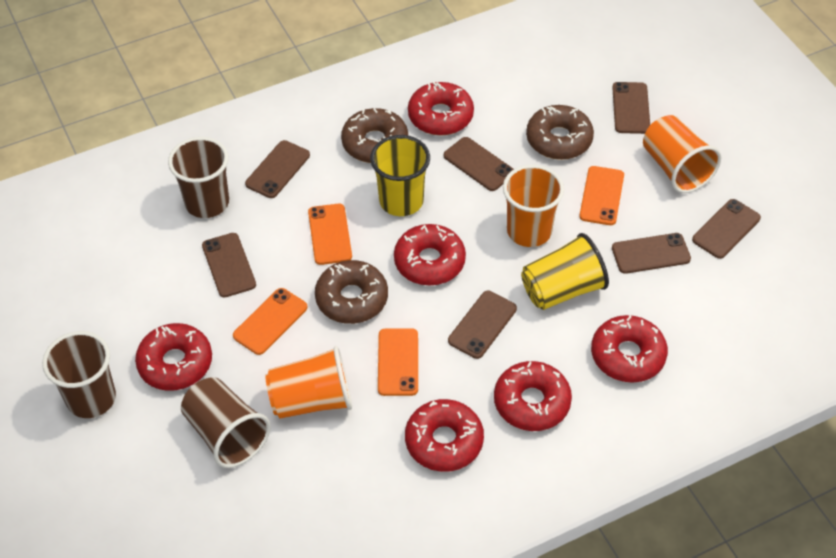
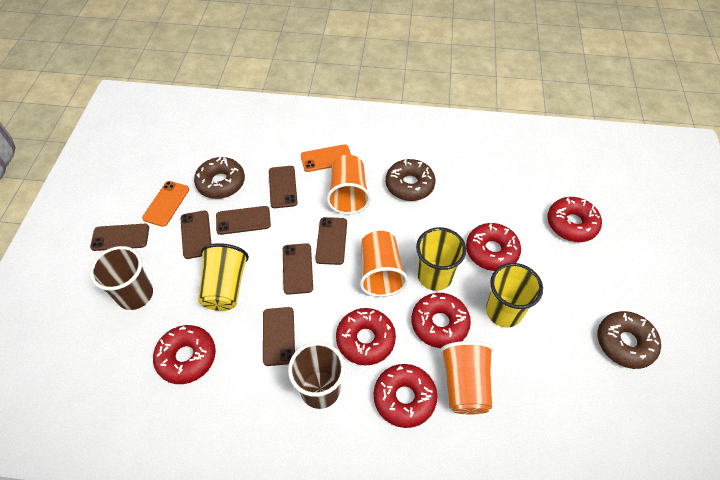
brown cup: [42,331,116,418] [168,137,229,218] [181,377,271,468] = 3 -> [90,246,153,310] [288,342,345,409] = 2
orange phone: [233,288,307,355] [308,204,352,265] [378,328,418,396] [579,166,624,225] = 4 -> [142,181,189,227] [301,144,351,172] = 2
yellow cup: [370,135,430,216] [521,233,609,310] = 2 -> [198,243,249,311] [416,227,466,291] [486,263,543,327] = 3

